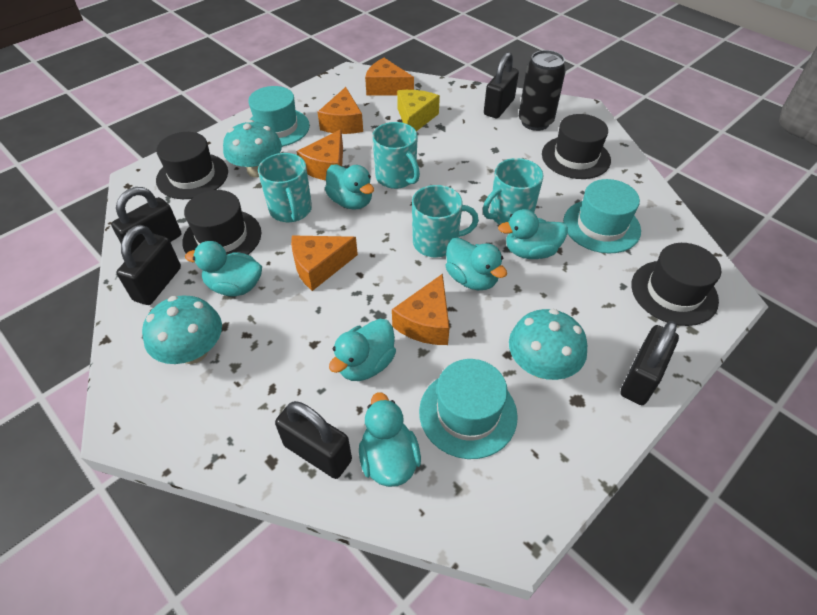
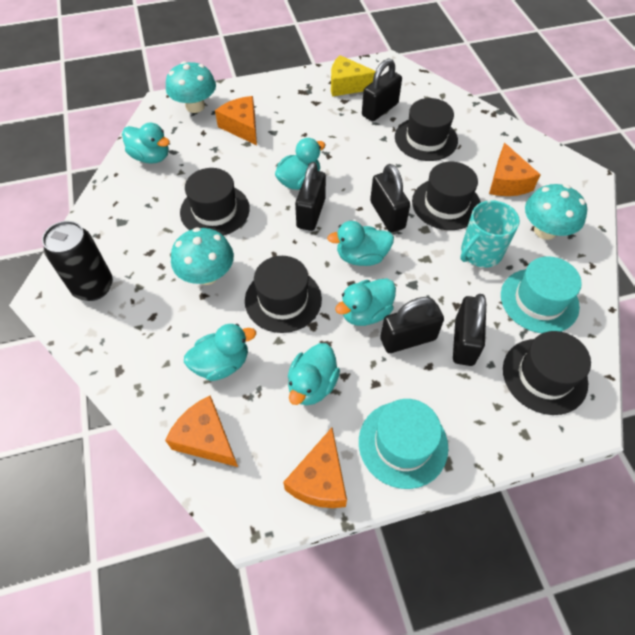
black hat: [156,132,228,199] [182,190,261,255] [542,114,611,179] [631,243,721,326] = 4 -> [180,168,250,236] [245,256,322,333] [395,98,458,161] [412,162,481,230] [503,331,591,415] = 5
orange cheese: [291,235,358,291] [297,129,343,180] [318,87,363,134] [365,58,414,95] [392,274,450,345] = 5 -> [165,396,238,467] [215,96,257,145] [283,428,347,508] [489,143,541,196] = 4
turquoise hat: [248,86,310,147] [419,359,518,459] [563,179,641,253] = 3 -> [359,399,448,489] [501,256,582,333] = 2
turquoise mug: [258,153,312,222] [372,122,420,189] [412,185,479,257] [483,158,543,225] = 4 -> [460,200,520,268] = 1

